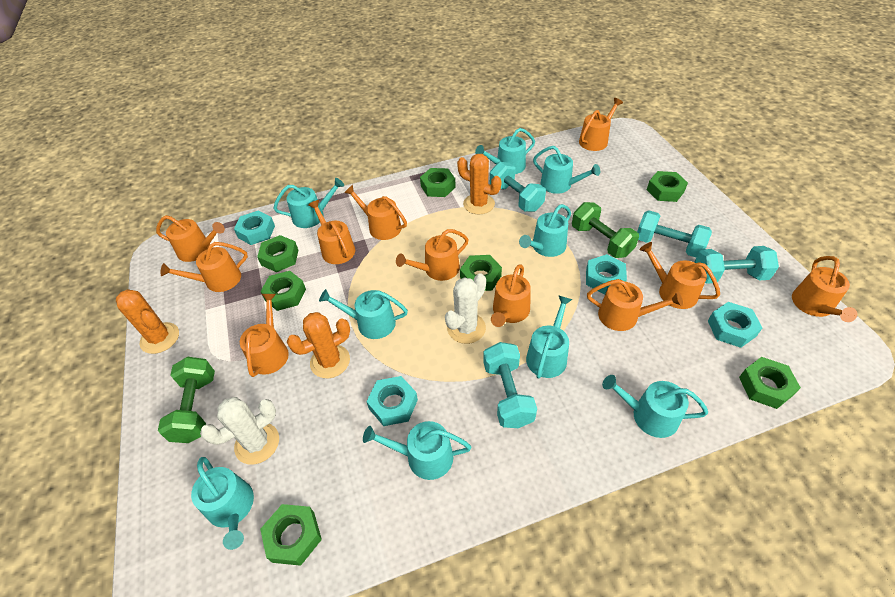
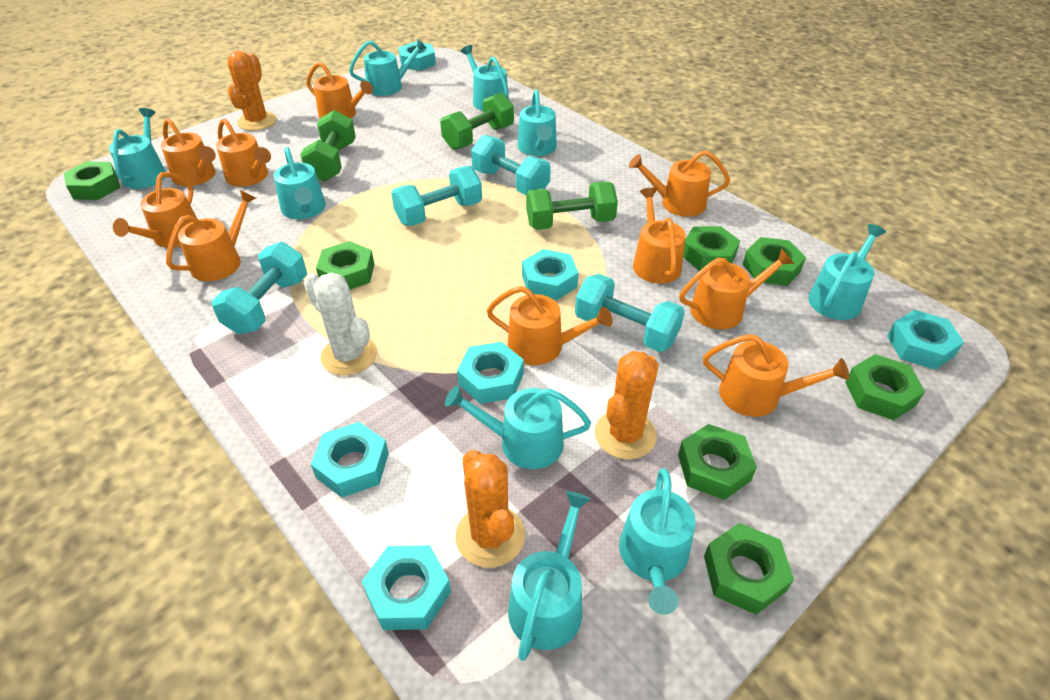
green dumbbell: [158,357,215,443] [572,202,639,258] = 2 -> [300,110,356,181] [440,92,514,150] [526,181,618,230] = 3
orange watering can: [156,215,225,262] [160,242,248,292] [240,294,289,377] [308,200,355,264] [344,185,407,240] [396,229,469,281] [491,264,531,327] [579,98,623,151] [587,279,683,331] [640,242,720,309] [792,256,857,322] = 11 -> [113,172,197,248] [161,118,216,186] [166,190,256,281] [216,118,271,187] [306,62,373,119] [487,286,613,365] [629,150,730,217] [633,188,686,283] [679,249,794,329] [703,334,849,417] = 10
turquoise nut: [234,210,275,245] [366,376,418,426] [586,254,627,295] [708,302,762,348] = 4 -> [311,422,389,497] [361,545,451,630] [398,42,436,71] [457,342,524,404] [522,249,578,300] [887,310,964,370] = 6
white cactus: [200,397,279,464] [445,273,486,344] = 2 -> [304,273,377,376] = 1

